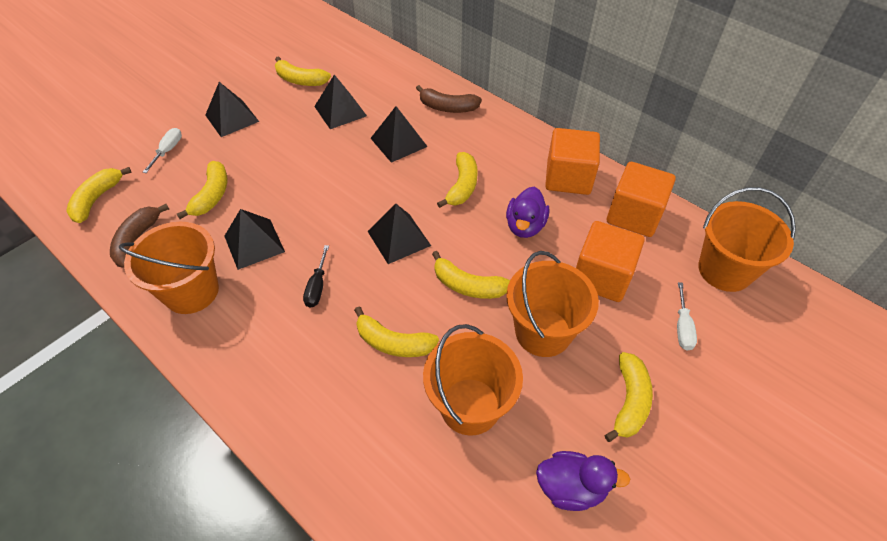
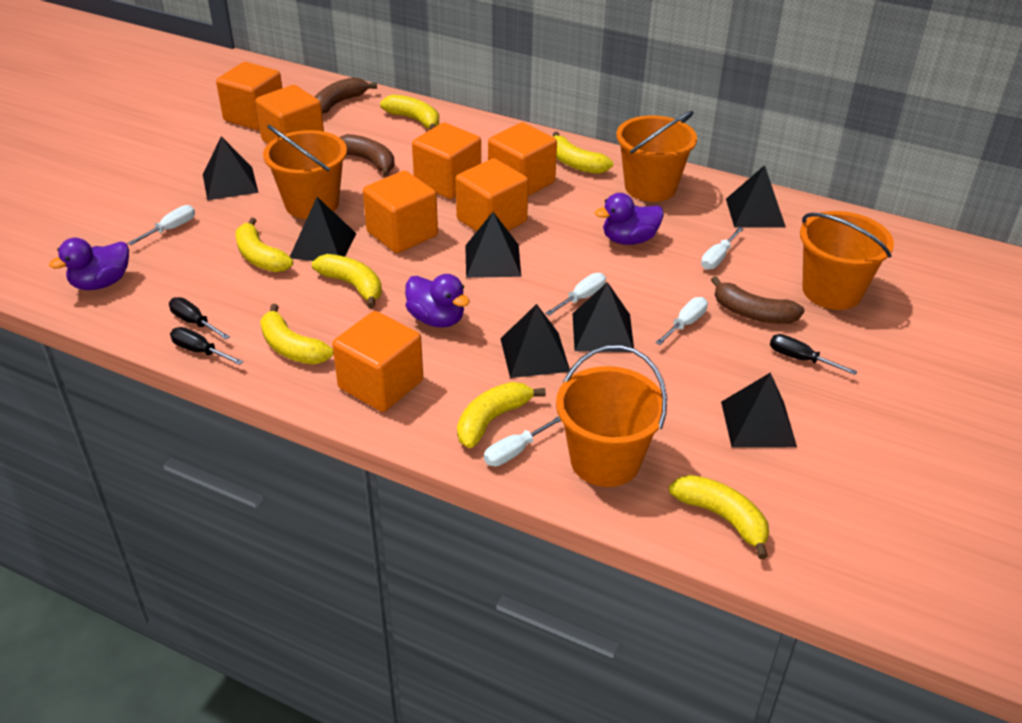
black pyramid: [205,82,259,137] [225,209,285,270] [314,75,367,129] [367,204,431,264] [371,106,428,163] = 5 -> [203,136,259,200] [290,197,357,261] [465,212,521,278] [500,304,570,378] [572,282,634,352] [721,373,797,447] [726,165,786,227] = 7
black screwdriver: [303,245,329,308] = 1 -> [169,297,230,340] [170,327,244,365] [770,334,857,375] = 3
brown banana: [110,204,169,268] [416,85,482,113] = 2 -> [315,77,377,114] [340,134,395,177] [711,276,805,324] = 3
orange cube: [545,128,600,195] [576,221,645,302] [607,162,676,237] = 3 -> [216,62,282,130] [255,85,324,144] [332,311,423,412] [363,171,438,253] [412,123,481,199] [456,158,528,232] [488,122,557,196] = 7
purple duck: [506,187,549,238] [536,451,630,511] = 2 -> [49,238,129,290] [405,274,470,328] [595,193,664,245] = 3
white screwdriver: [143,128,182,173] [677,282,697,350] = 2 -> [128,205,195,245] [484,416,561,466] [545,273,606,316] [655,297,708,345] [701,227,743,270] = 5

